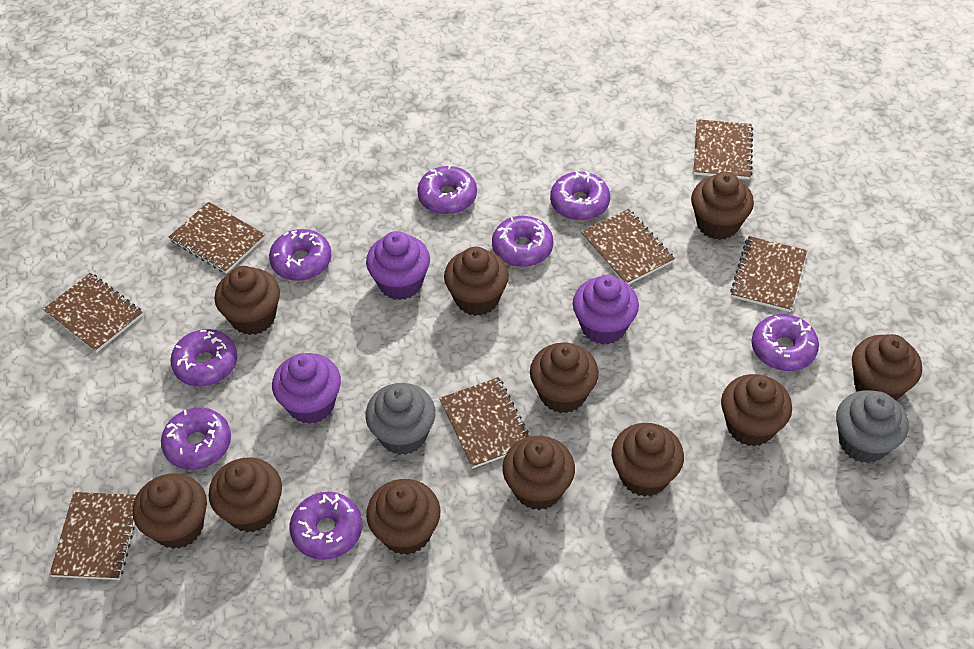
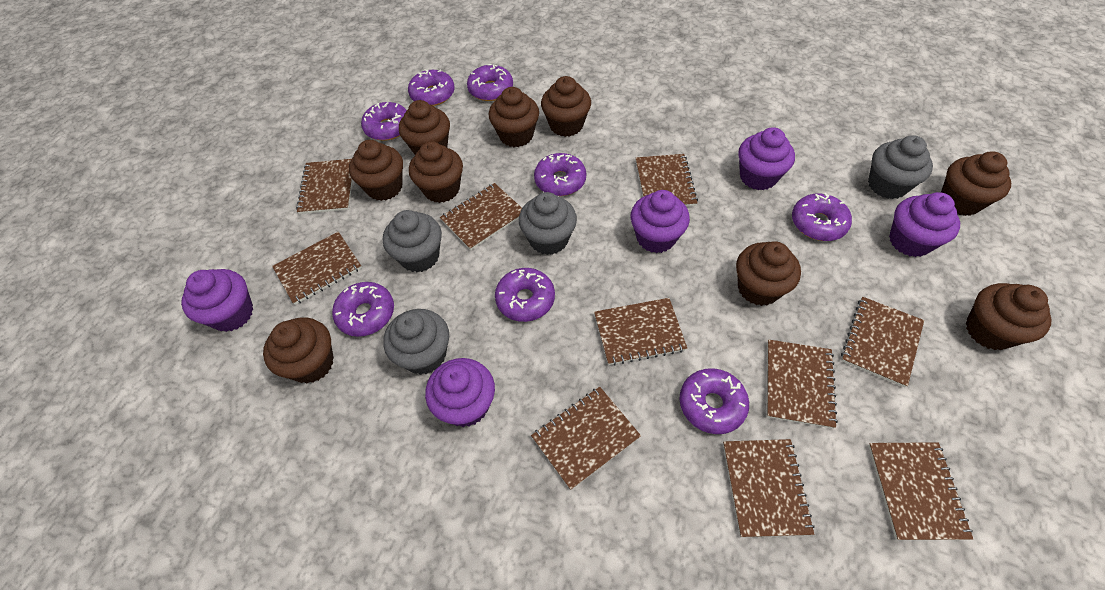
brown cupcake: [133,473,207,549] [208,457,282,532] [214,266,280,335] [366,479,441,555] [444,247,509,316] [503,436,575,510] [530,342,599,413] [612,423,684,497] [691,172,754,240] [721,374,792,446] [852,334,922,401] = 11 -> [263,317,334,384] [349,140,403,201] [399,100,450,154] [409,141,463,203] [489,87,539,147] [541,76,591,137] [736,241,801,306] [941,152,1011,216] [966,283,1051,350] = 9
brown notebook: [43,273,143,353] [49,492,137,580] [169,202,265,274] [439,377,529,469] [581,209,675,285] [694,119,753,179] [730,236,807,312] = 7 -> [272,232,362,305] [296,159,353,214] [440,183,522,250] [531,387,641,490] [594,298,687,366] [636,154,698,207] [723,439,814,537] [767,340,838,429] [841,297,924,387] [868,442,973,540] = 10
grey cupcake: [365,383,436,455] [836,390,909,463] = 2 -> [383,210,442,272] [383,309,449,375] [519,192,577,255] [868,135,933,199] = 4
purple cupcake: [272,353,341,424] [366,231,430,300] [573,275,639,345] = 3 -> [181,269,253,332] [425,358,495,427] [630,190,690,253] [738,127,795,190] [889,192,960,257] = 5

